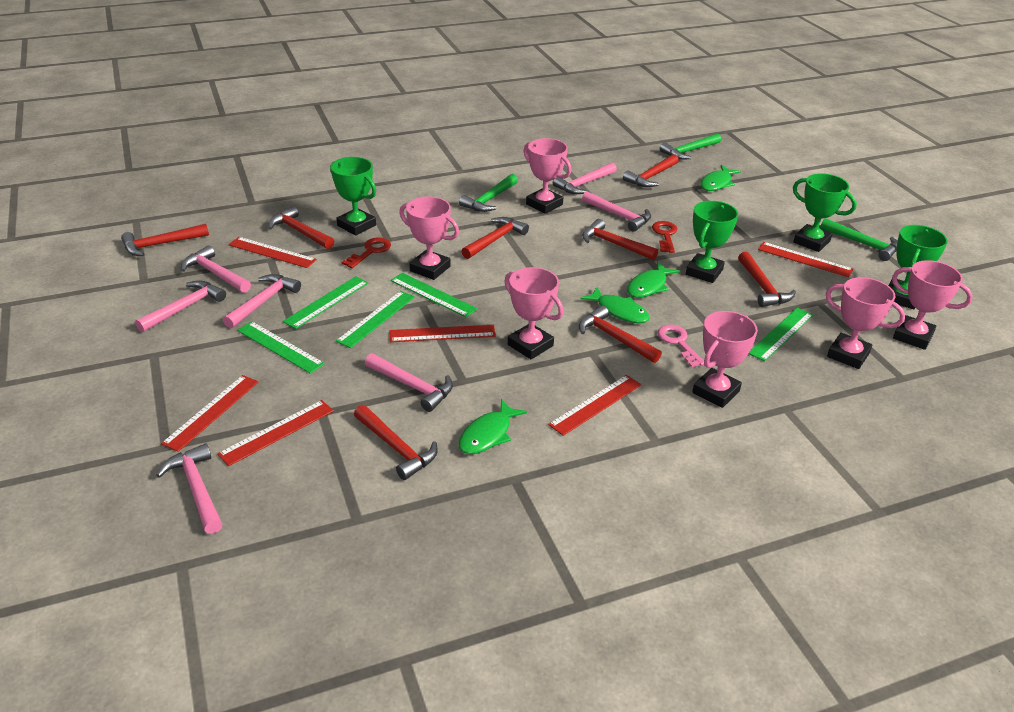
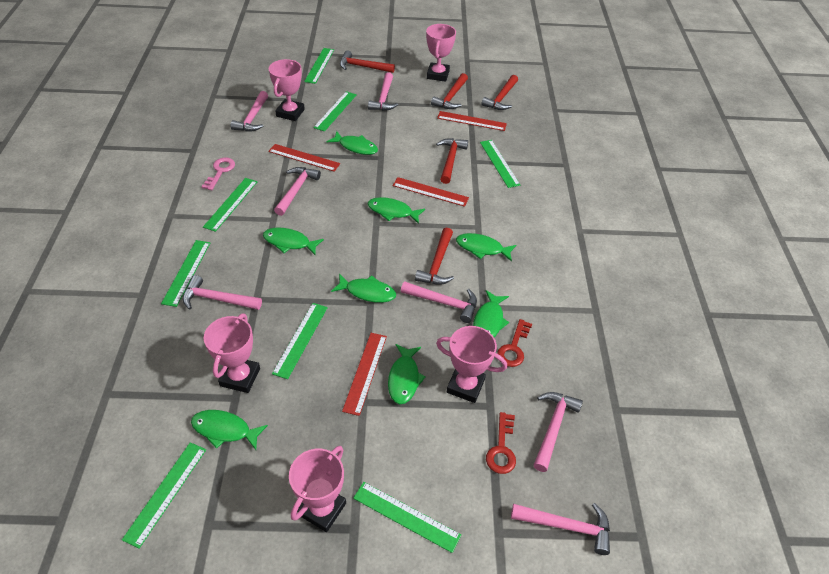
green fish: [458,399,527,454] [580,287,650,323] [627,262,679,298] [700,165,741,191] = 4 -> [191,410,268,450] [263,227,324,255] [327,131,378,155] [331,274,396,303] [368,197,425,224] [388,344,426,404] [456,233,516,262] [473,290,509,337] = 8
green hammer: [459,174,518,212] [660,133,721,160] [820,218,897,261] = 3 -> none = 0
green ruler: [237,321,325,374] [283,276,368,329] [336,291,415,348] [391,273,477,317] [748,308,813,362] = 5 -> [122,442,206,548] [161,240,210,307] [203,178,257,232] [272,303,328,379] [304,48,334,84] [313,91,357,131] [353,482,461,553] [480,140,520,188] = 8
green trophy: [330,157,376,235] [686,201,738,283] [793,173,857,252] [889,225,948,309] = 4 -> none = 0
pink trophy: [399,197,459,280] [504,267,563,359] [523,138,571,214] [692,311,758,408] [825,277,905,369] [892,260,973,350] = 6 -> [204,314,260,393] [269,59,305,121] [289,446,346,532] [426,24,456,82] [436,326,507,403] = 5
red hammer: [121,224,209,256] [268,206,334,249] [354,405,438,480] [461,217,529,259] [579,305,662,363] [582,219,658,260] [623,154,679,187] [738,251,796,307] = 8 -> [340,51,395,73] [415,227,454,285] [431,73,468,109] [436,138,468,184] [481,75,518,110] = 5
red ruler: [161,375,259,452] [217,400,334,466] [229,237,317,268] [389,325,496,342] [548,375,641,436] [758,242,854,277] = 6 -> [268,144,340,172] [342,333,387,416] [393,177,469,207] [437,111,507,131] = 4

